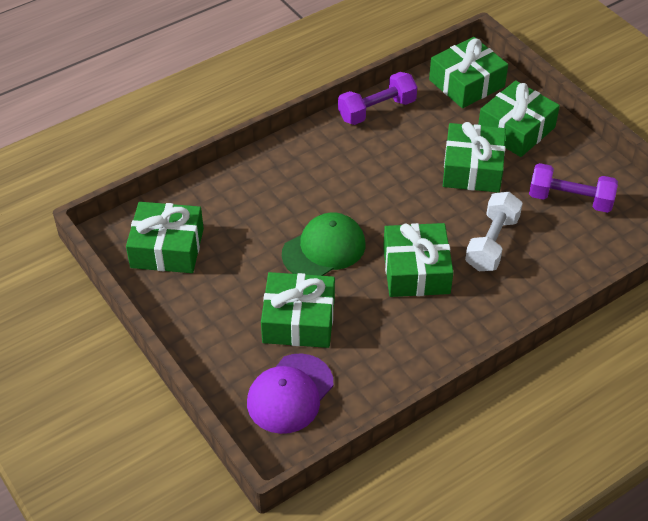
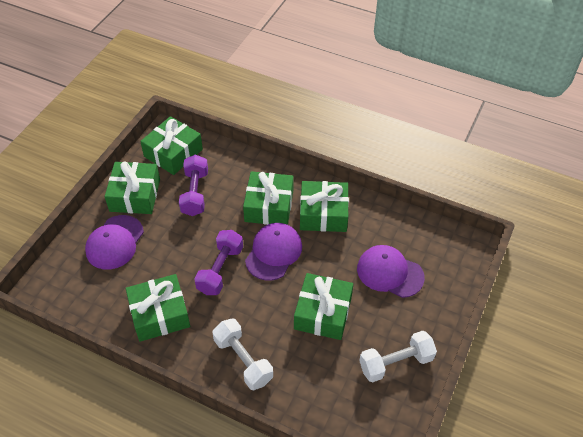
green cap: [282,212,365,276] = 1 -> none = 0
purple cap: [247,353,333,434] = 1 -> [85,215,144,270] [245,223,302,281] [357,245,425,298] = 3
white dumbbell: [465,192,523,271] = 1 -> [213,318,273,390] [359,331,437,382] = 2

